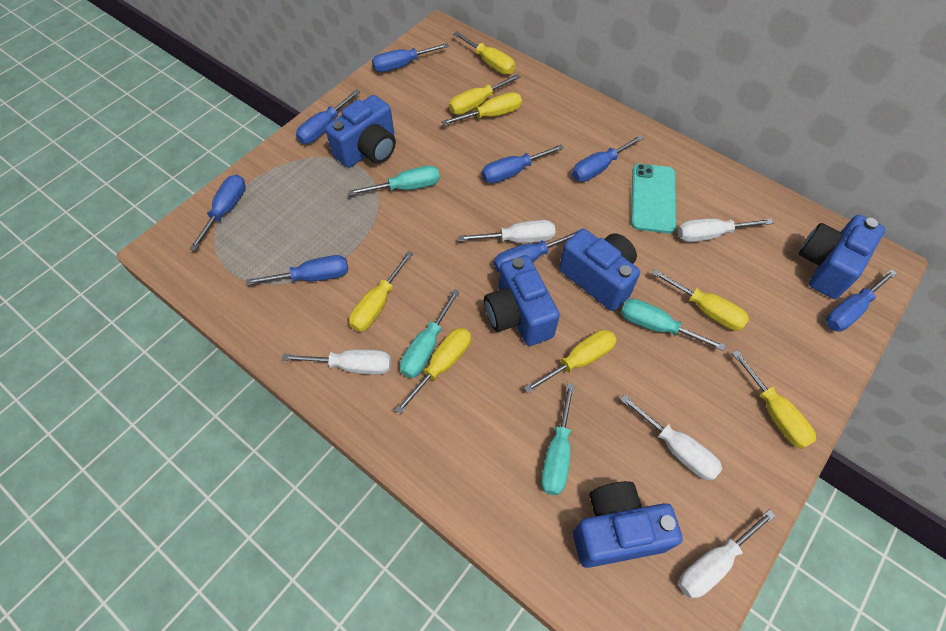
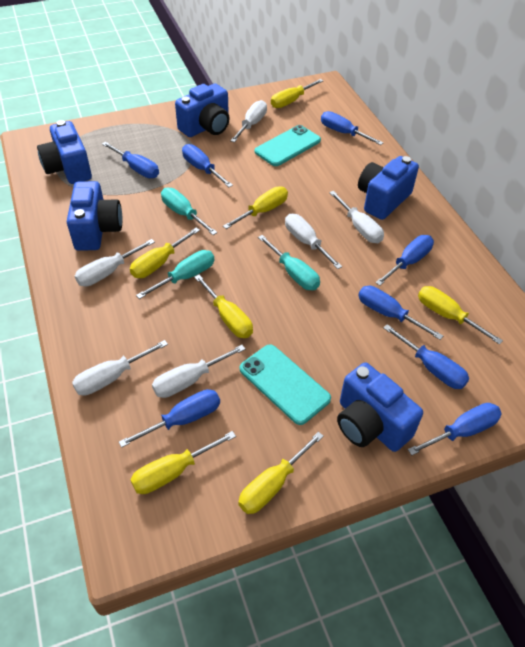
turquoise phone: [631,164,676,233] = 1 -> [240,344,331,425] [255,125,321,166] = 2
turquoise screwdriver: [348,165,440,196] [400,289,460,378] [541,383,575,495] [621,299,726,351] = 4 -> [136,250,214,299] [161,188,217,235] [258,235,320,290] = 3
white screwdriver: [282,349,391,375] [458,220,555,243] [620,394,722,481] [678,218,773,242] [678,509,776,598] = 5 -> [72,340,168,396] [75,239,155,286] [152,345,245,398] [230,100,267,142] [285,214,342,269] [329,191,384,243] = 6
yellow screwdriver: [349,251,414,332] [394,328,471,414] [441,92,522,126] [449,74,521,115] [453,32,515,75] [524,330,617,394] [651,269,749,331] [732,350,816,449] = 8 -> [130,227,200,278] [130,431,236,494] [194,275,253,338] [223,187,288,229] [238,432,324,514] [271,79,324,108] [418,286,503,345] = 7

